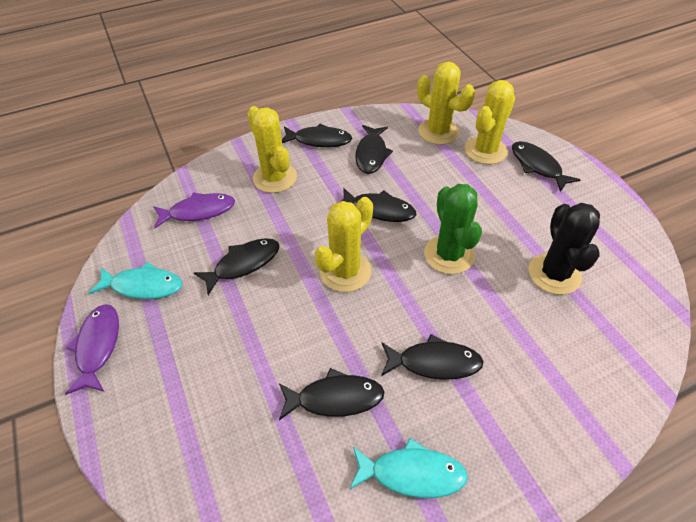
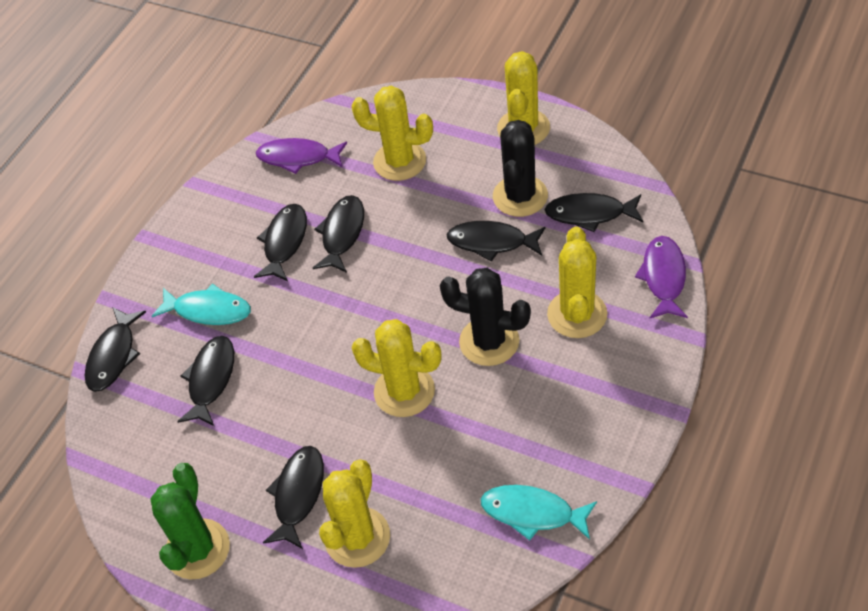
black cactus: [528,203,600,295] = 1 -> [440,268,531,366] [493,120,548,217] = 2
yellow cactus: [247,106,297,193] [315,197,373,292] [417,62,475,145] [465,80,515,164] = 4 -> [319,459,390,568] [351,86,433,181] [352,319,442,417] [497,51,550,145] [547,226,607,338] = 5

